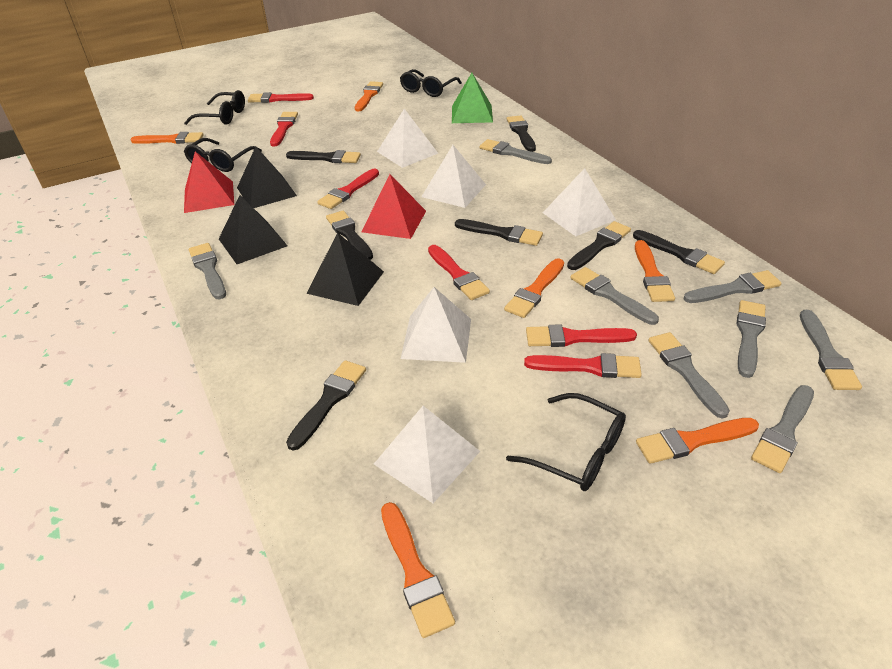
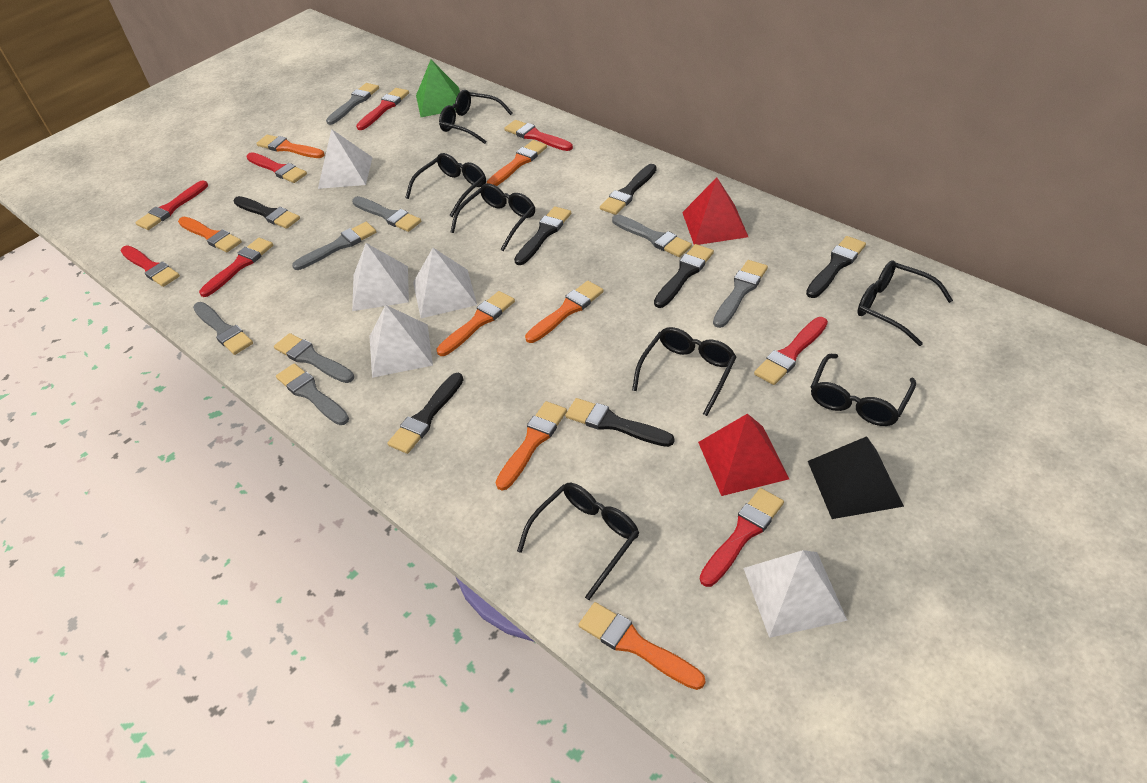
black glasses: [184,90,245,125] [184,138,262,172] [400,69,462,97] [506,393,626,491] = 4 -> [405,153,486,217] [439,90,512,144] [451,183,535,251] [517,483,639,600] [632,327,736,416] [811,354,916,426] [857,260,953,346] = 7
black pyramid: [219,195,288,264] [237,146,297,208] [306,233,384,306] = 3 -> [808,436,904,519] = 1
orange brush: [130,132,203,144] [355,81,383,111] [381,502,455,638] [504,258,564,318] [635,240,675,302] [636,418,759,464] = 6 -> [178,217,242,252] [256,134,325,158] [437,291,515,356] [487,140,547,186] [495,401,567,490] [525,281,604,343] [578,602,705,690] = 7
red brush: [248,92,314,103] [270,112,298,146] [317,169,379,209] [428,245,490,300] [524,353,642,378] [526,324,637,347] = 6 -> [120,246,180,287] [135,181,208,230] [199,238,273,297] [246,152,307,183] [356,88,409,130] [504,120,573,151] [700,488,784,587] [754,317,828,385] = 8

